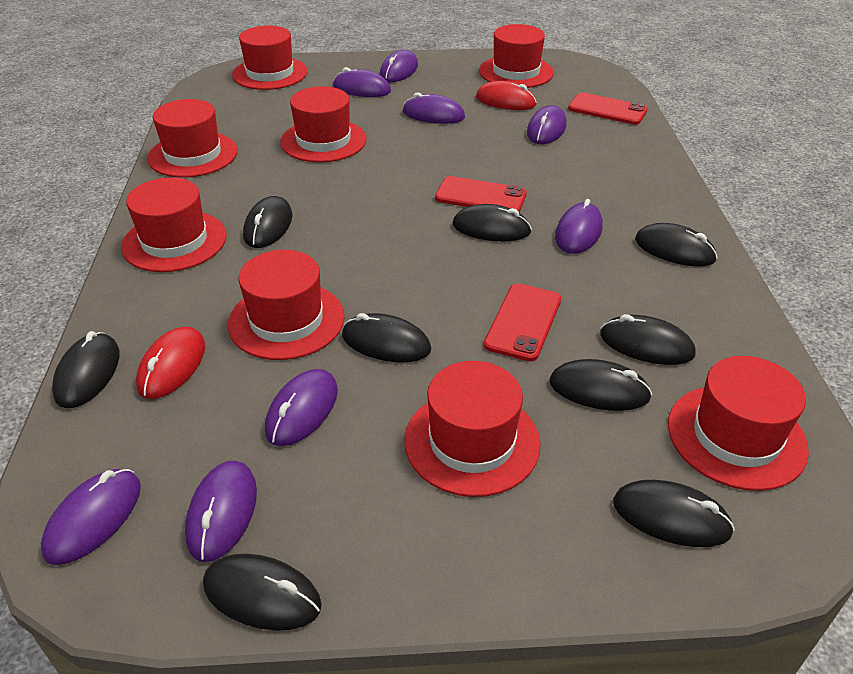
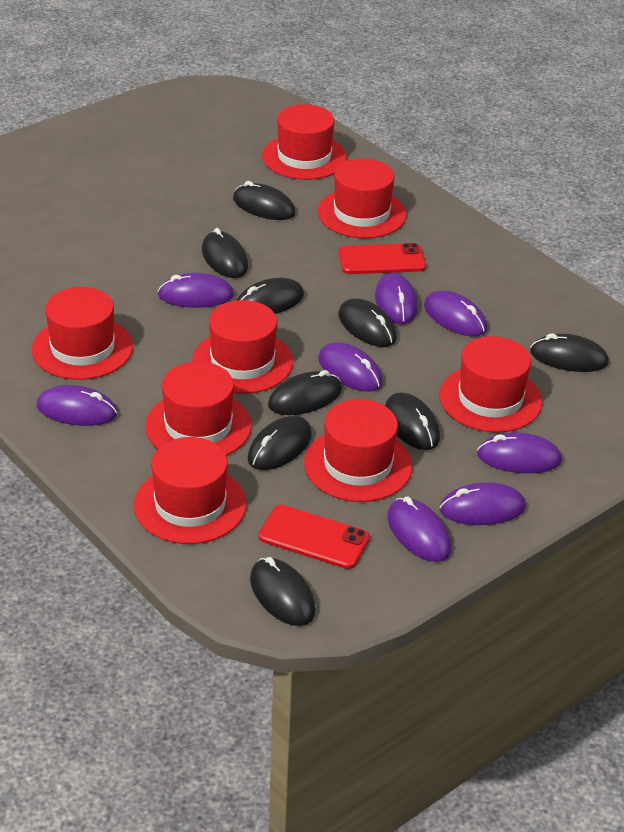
red mouse: [136,327,206,399] [476,81,537,110] = 2 -> none = 0
red phone: [435,176,527,212] [484,284,561,362] [568,92,648,125] = 3 -> [258,505,370,569] [338,243,426,274] = 2

